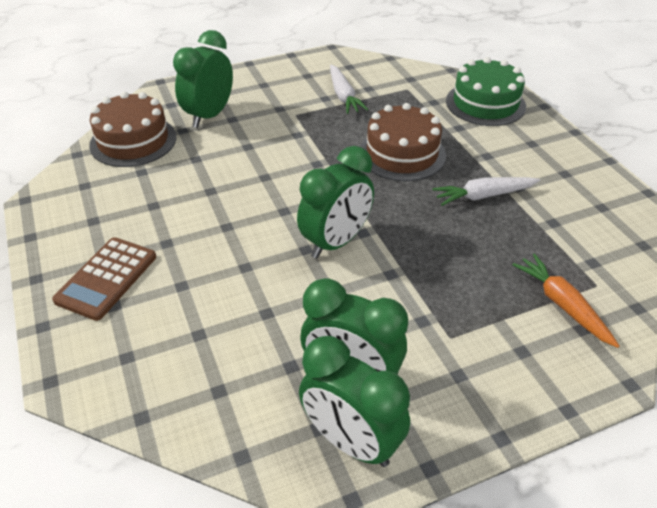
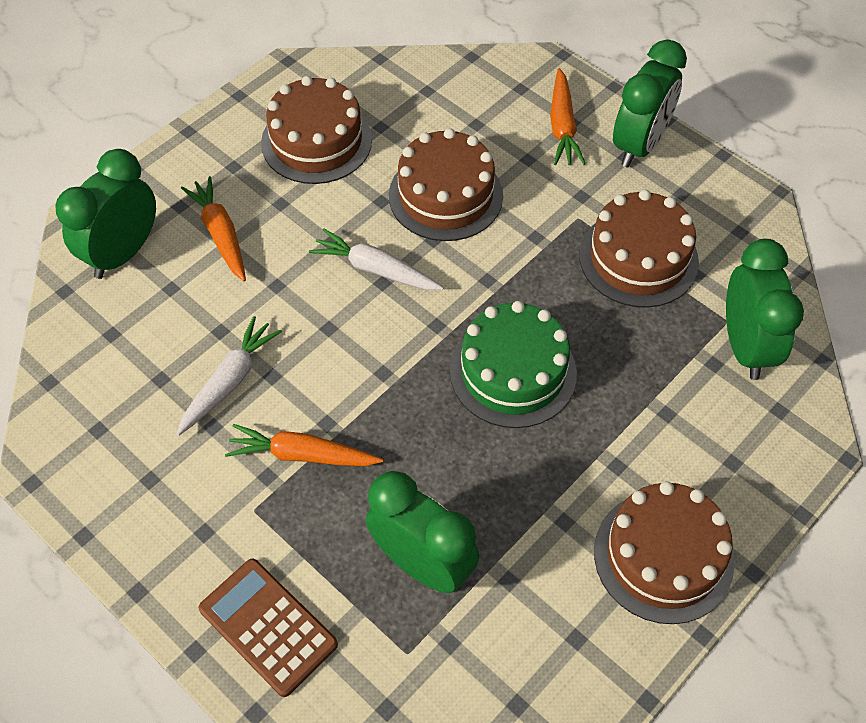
brown cake: [89,92,176,167] [360,103,446,181] = 2 -> [261,76,372,184] [389,128,503,241] [579,190,699,308] [594,481,734,624] = 4
orange carrot: [512,254,619,348] = 1 -> [181,176,246,282] [225,424,383,466] [550,68,586,165] = 3

